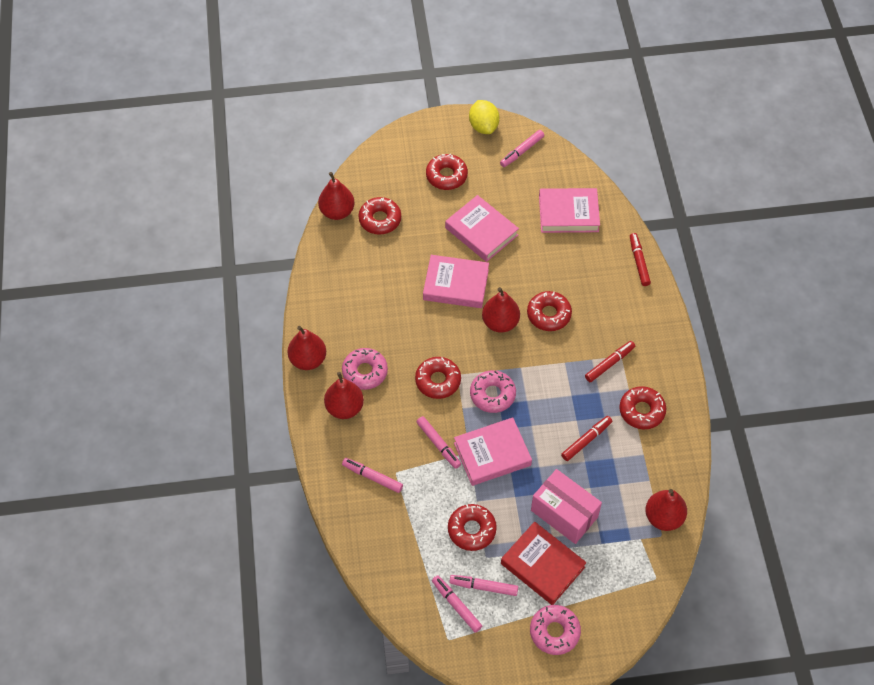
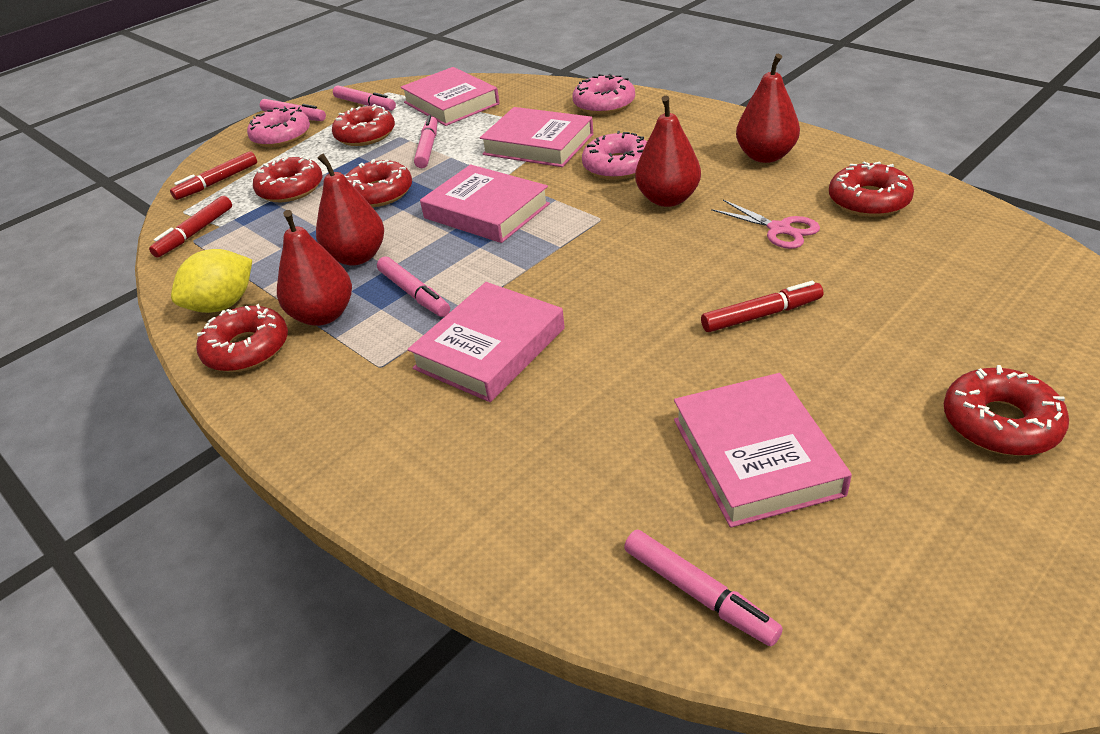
pink book: [423,255,489,308] [445,195,519,262] [454,417,532,486] [539,188,600,233] = 4 -> [401,67,499,126] [408,282,565,402] [420,164,550,243] [480,107,593,167] [674,373,852,528] = 5
pink box: [531,469,602,544] = 1 -> none = 0
pink scissors: none = 0 -> [711,200,820,249] = 1
red book: [501,522,587,605] = 1 -> none = 0
red pear: [287,326,326,370] [318,172,355,220] [324,372,364,419] [482,287,520,333] [645,489,687,531] = 5 -> [277,210,352,326] [316,153,384,266] [635,95,701,207] [736,54,800,163] = 4

